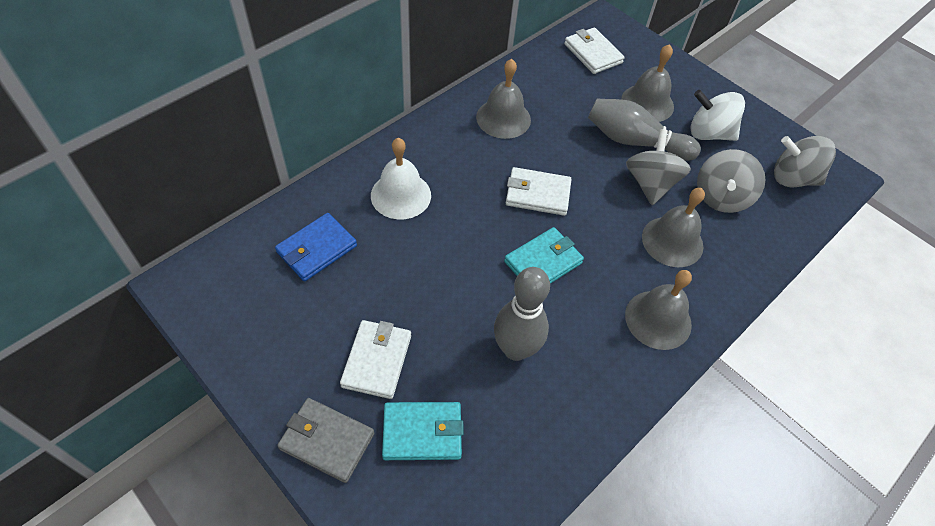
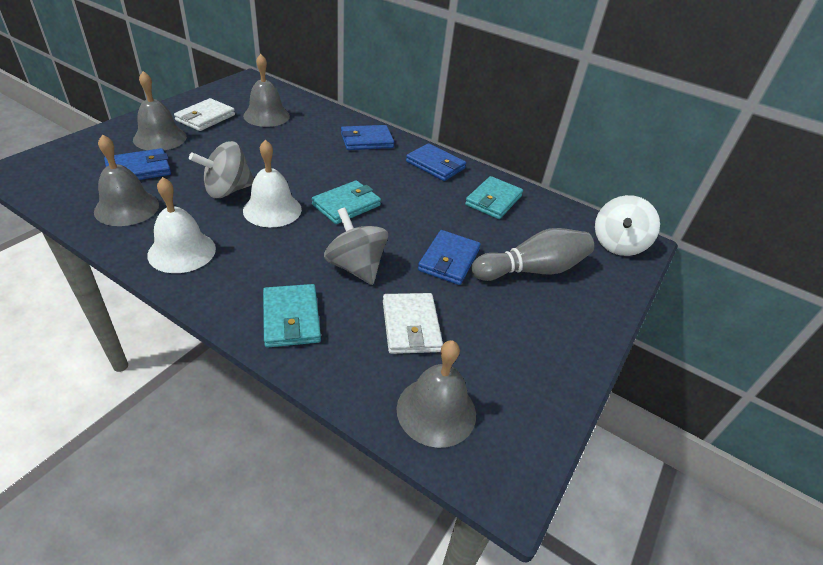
blue wallet: [275,213,357,281] = 1 -> [104,148,171,180] [341,125,394,150] [406,143,466,181] [418,230,481,285] = 4
grey bowling pin: [494,267,550,361] [588,99,701,161] = 2 -> [472,228,594,281] = 1
grey spinning top: [626,129,691,205] [697,149,765,213] [774,136,836,188] = 3 -> [189,141,254,198] [324,207,388,285] = 2
grey wallet: [277,398,374,483] = 1 -> none = 0
turquoise wallet: [382,402,464,460] [504,227,584,284] = 2 -> [263,284,321,348] [312,180,381,224] [465,176,523,219] = 3
white bell: [371,138,431,220] = 1 -> [147,177,216,273] [243,140,302,227] = 2
white wallet: [340,320,411,399] [506,167,572,216] [564,28,625,74] = 3 -> [174,98,235,131] [383,293,443,354] = 2

